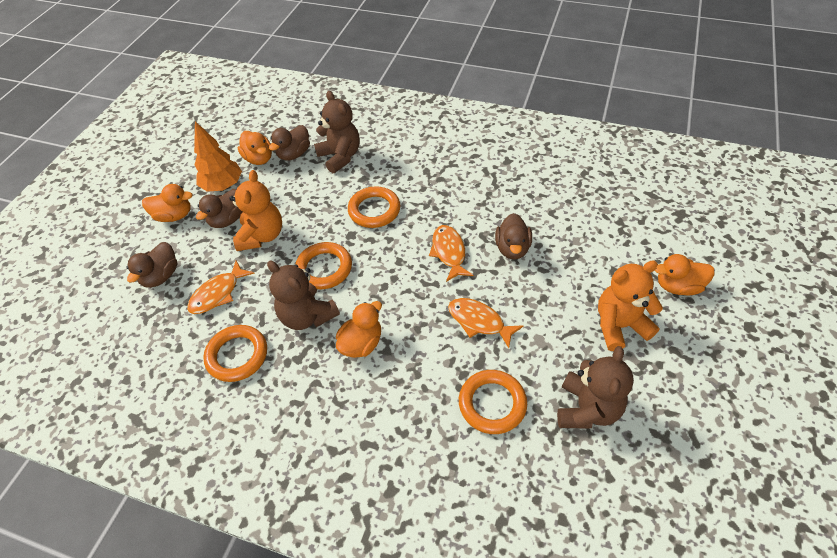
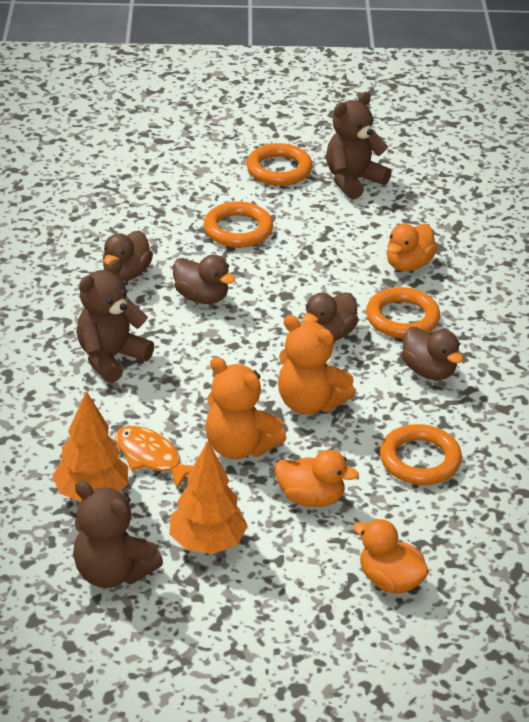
orange duck: [142,184,193,222] [237,131,272,165] [336,301,382,358] [655,254,714,295] = 4 -> [275,450,359,507] [353,519,429,594] [387,224,437,271] = 3
orange fish: [187,261,255,314] [429,225,473,282] [448,298,523,348] = 3 -> [115,426,193,489] = 1
orange tree: [194,121,242,192] = 1 -> [52,391,128,501] [169,441,248,554] = 2

